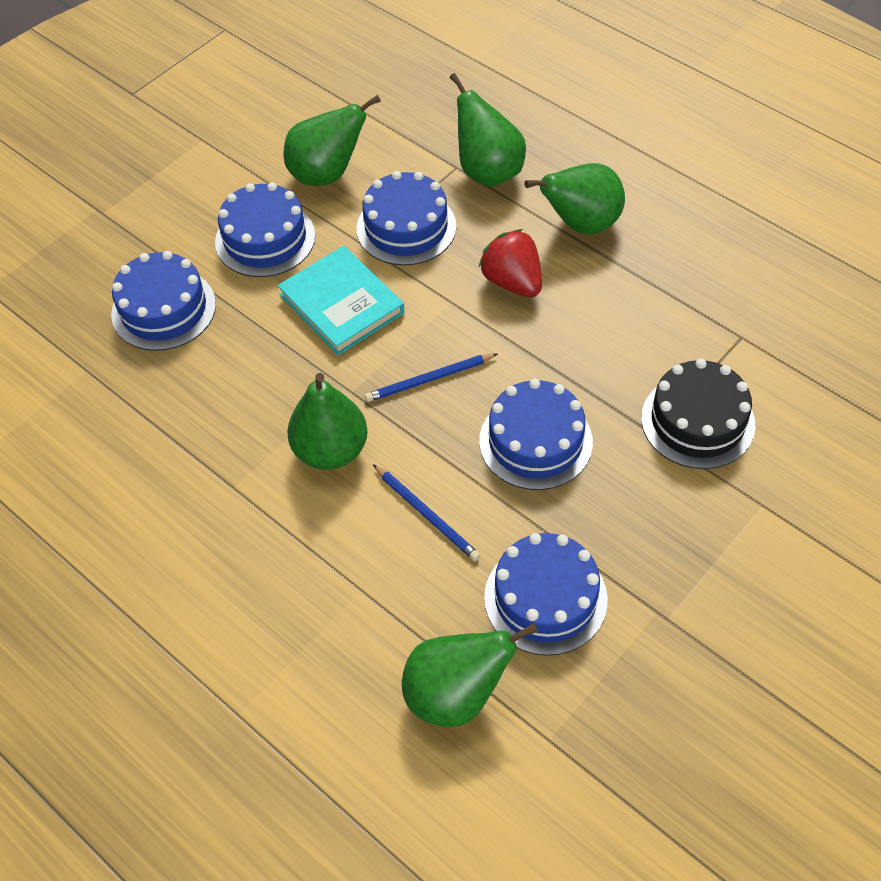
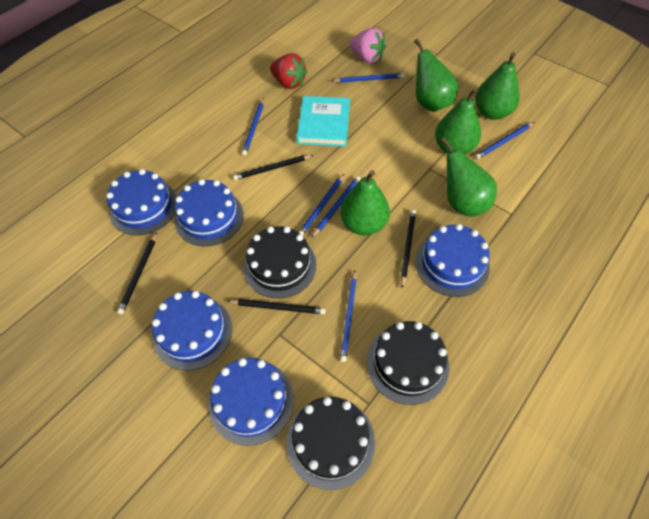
black cake: [641,359,755,469] = 1 -> [243,226,316,298] [286,397,375,490] [367,321,449,405] = 3
black pencil: none = 0 -> [117,232,157,314] [228,299,326,314] [233,155,313,180] [400,210,416,288] = 4
blue pencil: [365,354,497,402] [373,464,480,561] = 2 -> [242,98,264,156] [299,174,344,236] [312,176,360,237] [331,73,404,83] [340,270,357,362] [475,122,534,159] = 6
pink strawberry: none = 0 -> [350,28,386,63] = 1

